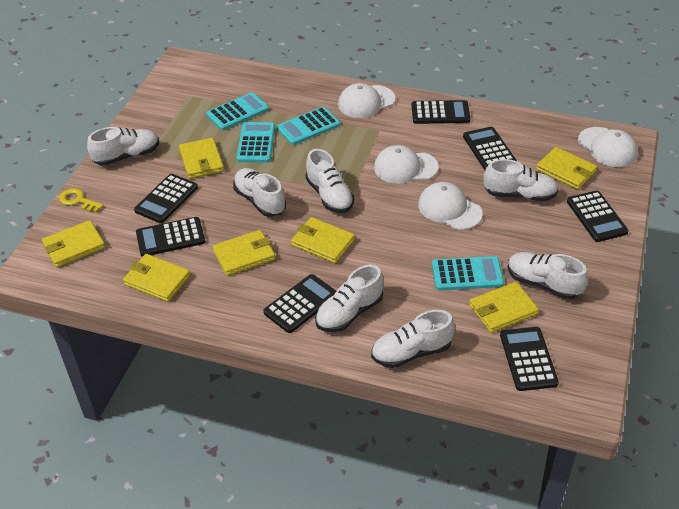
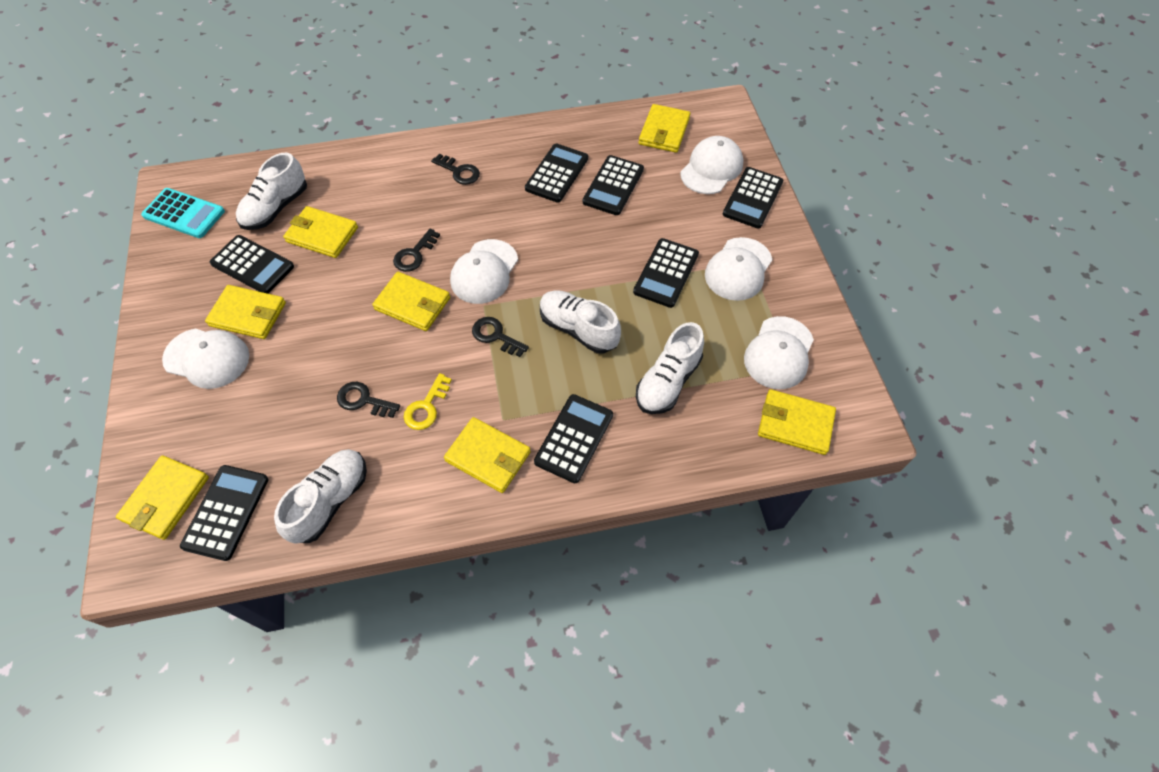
black key: none = 0 -> [337,382,400,418] [393,228,440,272] [431,154,480,185] [472,317,529,357] = 4
turquoise calculator: [206,92,269,130] [236,122,275,163] [277,107,340,145] [432,256,504,290] = 4 -> [141,188,225,238] = 1
white cap: [338,83,395,118] [374,145,439,184] [418,182,483,230] [578,127,638,167] = 4 -> [162,328,249,389] [450,239,518,304] [680,136,744,194] [705,237,772,301] [744,316,814,389] = 5
white shoe: [87,127,159,166] [233,168,286,217] [306,149,354,213] [315,265,384,332] [371,310,455,368] [483,159,559,202] [508,252,588,299] = 7 -> [236,153,307,230] [274,449,367,544] [540,290,621,353] [636,322,704,414] = 4

